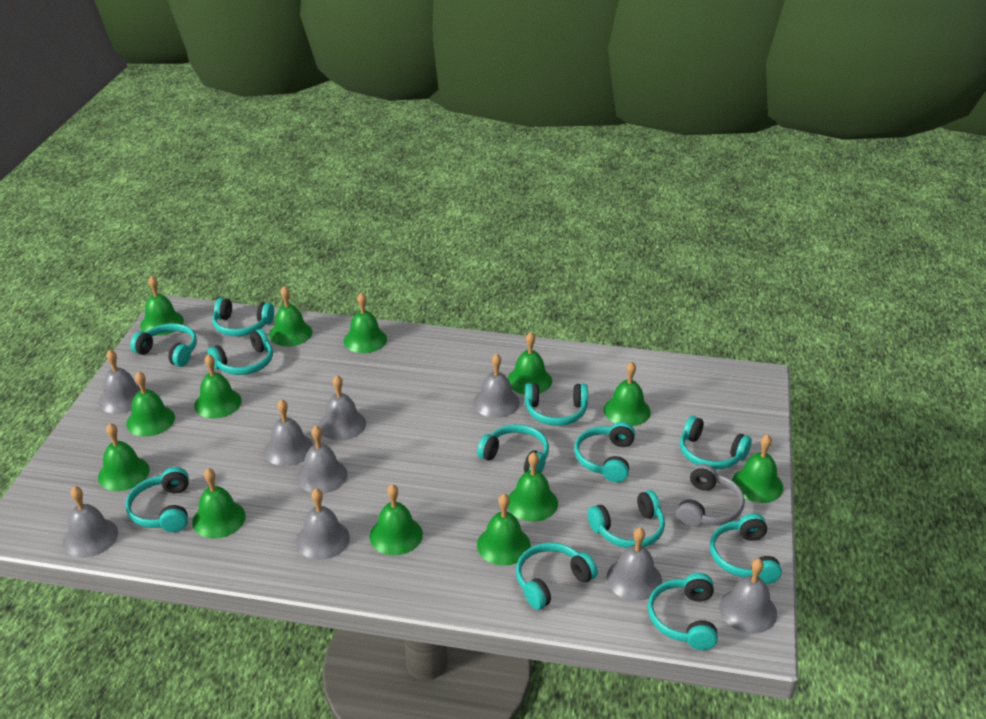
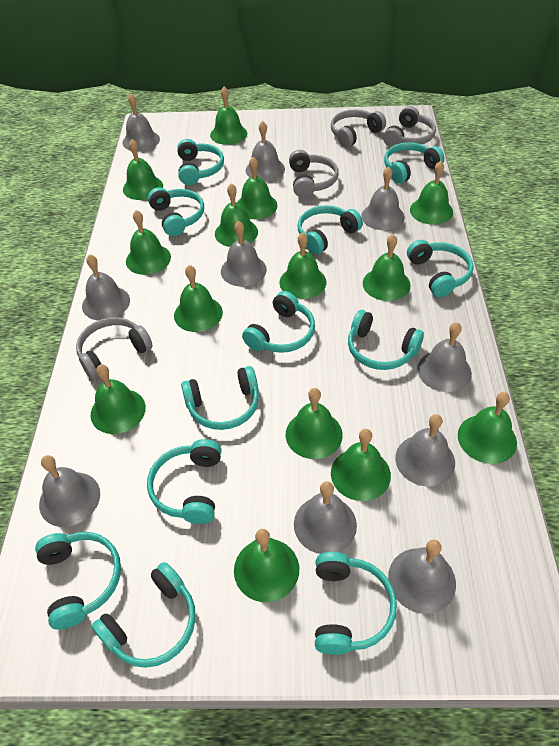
green bell: [98,423,150,491] [126,371,175,437] [140,276,184,336] [192,468,246,539] [194,354,242,418] [269,286,312,347] [344,292,387,353] [369,484,423,555] [477,494,531,566] [507,332,552,395] [508,452,558,522] [604,362,651,426] [732,434,783,503] = 13 -> [90,364,146,434] [123,139,163,200] [126,210,171,275] [174,265,223,332] [210,87,247,145] [215,183,258,247] [234,529,299,602] [237,157,278,219] [279,232,326,299] [286,388,343,459] [331,429,391,501] [363,234,411,301] [410,161,453,225] [458,392,517,464] = 14
grey bell: [63,486,118,558] [99,350,141,414] [264,399,313,466] [296,488,350,560] [297,426,347,493] [318,375,366,441] [473,354,520,418] [606,527,662,601] [719,559,777,633] = 9 -> [39,455,100,527] [82,254,130,320] [122,94,160,152] [221,221,267,287] [246,121,285,181] [294,481,357,554] [361,166,405,230] [388,540,456,614] [395,414,455,487] [417,322,472,392] = 10
grey headphones: [676,464,745,527] = 1 -> [76,317,153,379] [289,150,339,198] [331,109,386,148] [383,106,436,147] = 4

